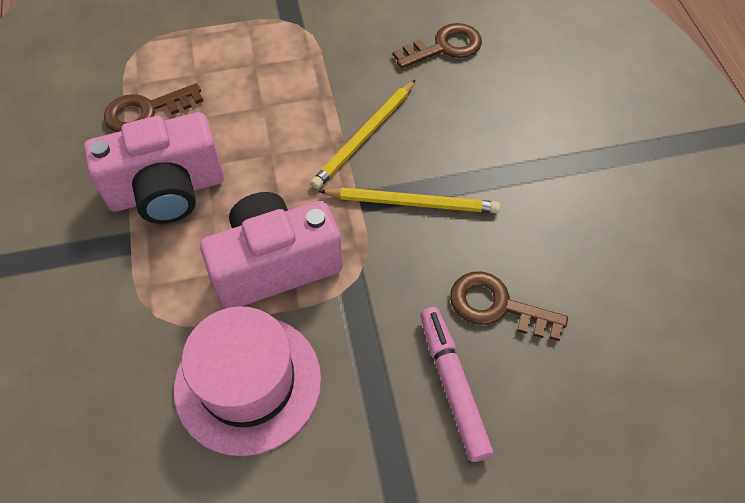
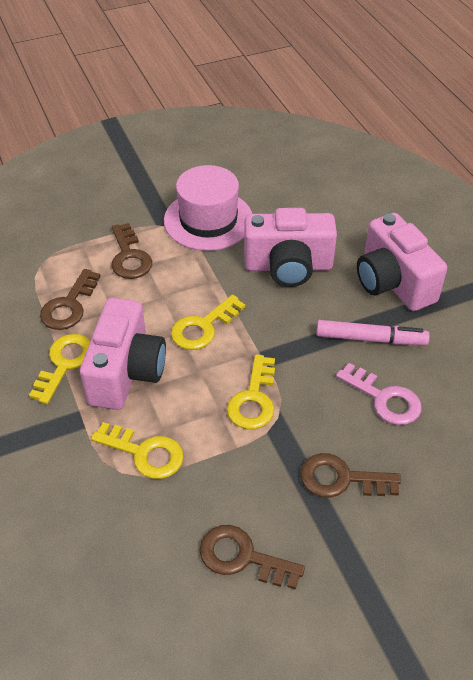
brown key: [104,83,203,132] [393,23,482,69] [450,271,568,341] = 3 -> [40,269,101,330] [111,223,152,279] [199,525,305,589] [300,453,401,498] = 4
pink camera: [84,112,224,224] [200,192,343,309] = 2 -> [80,298,166,410] [244,208,337,287] [357,213,447,311] = 3
pink key: none = 0 -> [336,363,422,425] = 1
yellow key: none = 0 -> [29,334,91,404] [91,422,184,479] [171,295,245,350] [227,354,275,429] = 4
yellow pencil: [311,80,416,189] [319,188,500,213] = 2 -> none = 0

